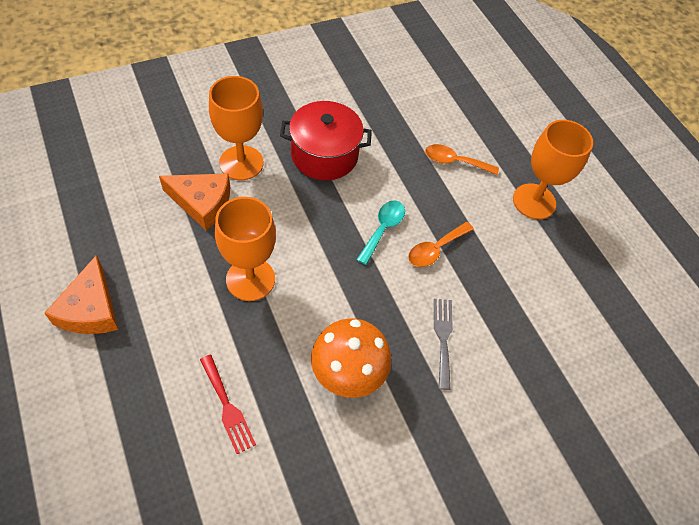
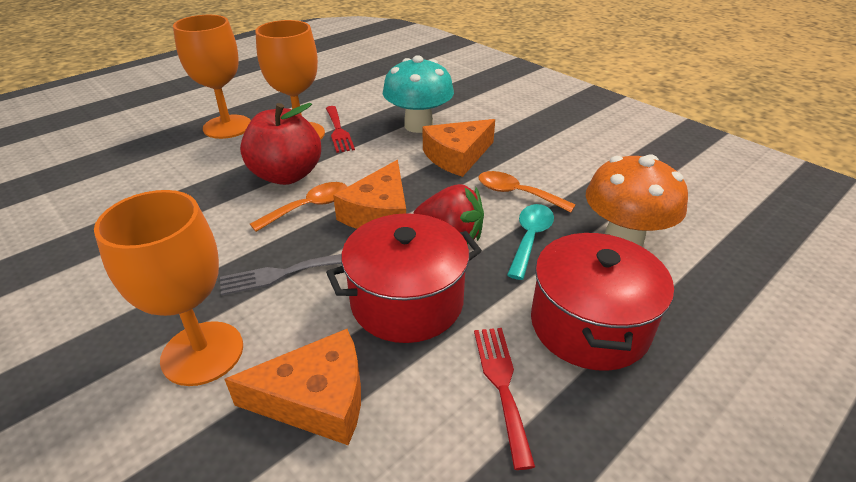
orange cheese: [44,255,118,334] [159,174,230,230] = 2 -> [225,329,361,445] [333,160,406,229] [423,119,495,177] = 3
red apple: none = 0 -> [240,103,321,185] = 1
red fork: [200,355,256,454] = 1 -> [326,106,355,153] [474,328,535,470] = 2
red pot: [280,101,372,180] = 1 -> [326,213,482,343] [531,232,674,371] = 2
red strawberry: none = 0 -> [413,184,484,245] = 1
turquoise mushroom: none = 0 -> [383,55,454,133] = 1

